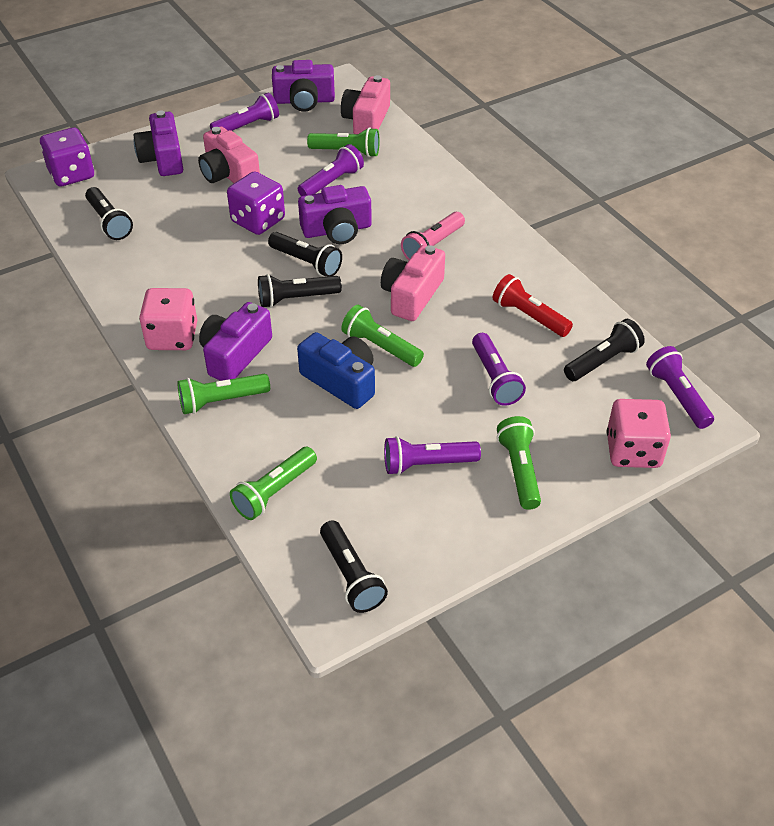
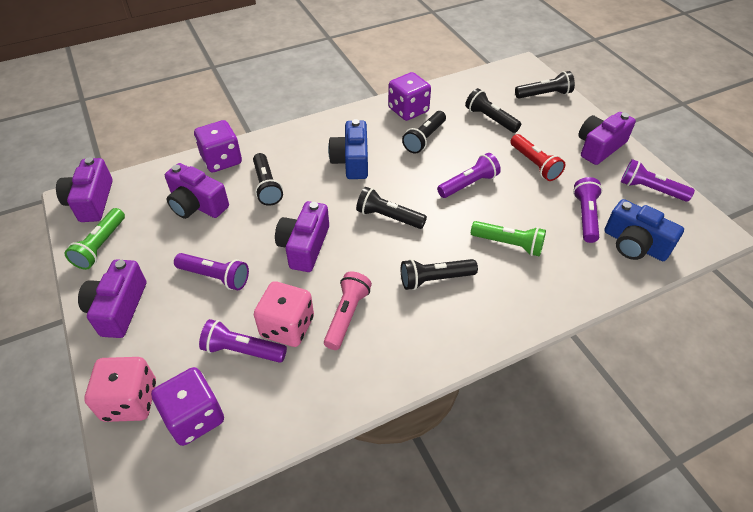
black flashlight: [85,187,133,240] [258,274,342,308] [268,232,342,277] [320,520,388,613] [564,319,645,381] = 5 -> [253,153,283,206] [356,187,427,229] [401,259,478,290] [402,111,446,154] [465,88,521,133] [515,71,575,98] = 6
blue camera: [297,332,375,409] = 1 -> [328,119,368,179] [604,199,684,261] = 2
green flashlight: [177,374,270,414] [230,447,317,520] [307,127,380,157] [341,305,424,367] [497,416,541,510] = 5 -> [64,208,125,270] [471,221,546,257] = 2
pink camera: [198,126,260,183] [341,75,390,134] [381,245,445,321] = 3 -> none = 0
purple camera: [134,111,183,176] [199,302,272,381] [272,60,335,112] [298,185,372,244] = 4 -> [56,157,113,222] [78,259,146,338] [165,163,229,219] [275,201,329,272] [578,112,636,165] = 5
purple dice: [40,127,94,186] [227,172,285,235] = 2 -> [151,367,224,446] [194,120,242,173] [388,72,431,121] = 3

